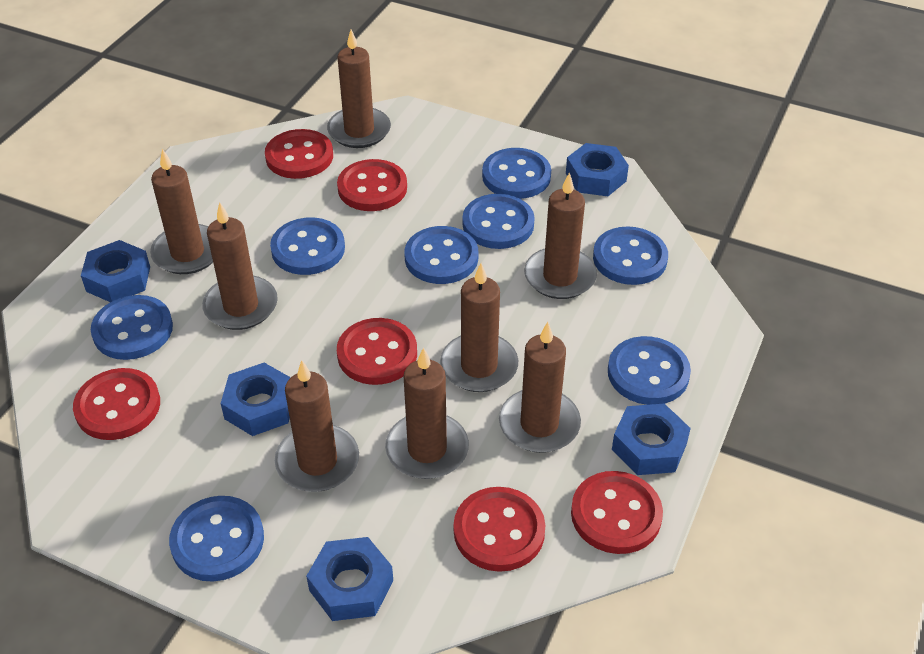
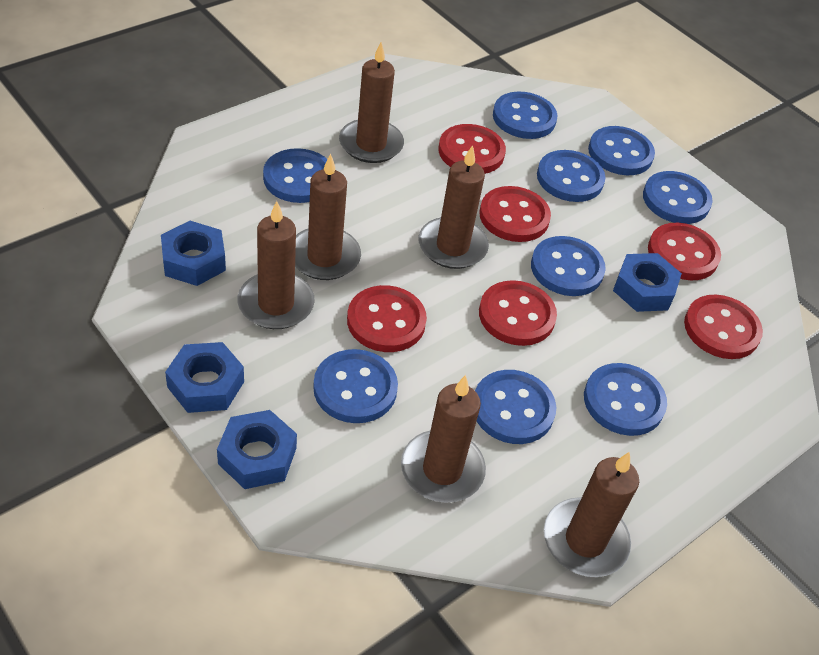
blue button: [91,295,173,360] [169,496,264,582] [270,218,345,275] [404,226,478,284] [462,194,535,249] [482,148,551,199] [593,227,668,285] [608,336,691,405] = 8 -> [263,148,327,203] [313,349,398,423] [475,370,556,444] [493,92,557,139] [531,236,606,296] [537,150,606,202] [584,363,667,436] [588,126,655,175] [643,171,713,224] = 9
blue nut: [81,240,150,302] [220,363,291,436] [306,537,393,621] [566,143,629,196] [612,404,691,475] = 5 -> [161,221,226,286] [165,342,244,413] [217,410,297,489] [613,253,682,312] = 4
brown candle: [150,149,213,274] [202,202,278,330] [275,360,359,492] [327,30,391,148] [385,347,469,479] [440,263,518,392] [499,322,581,453] [524,172,597,299] = 8 -> [237,201,315,329] [295,153,361,280] [339,42,404,163] [401,375,486,503] [419,145,489,269] [544,452,639,577] = 6

